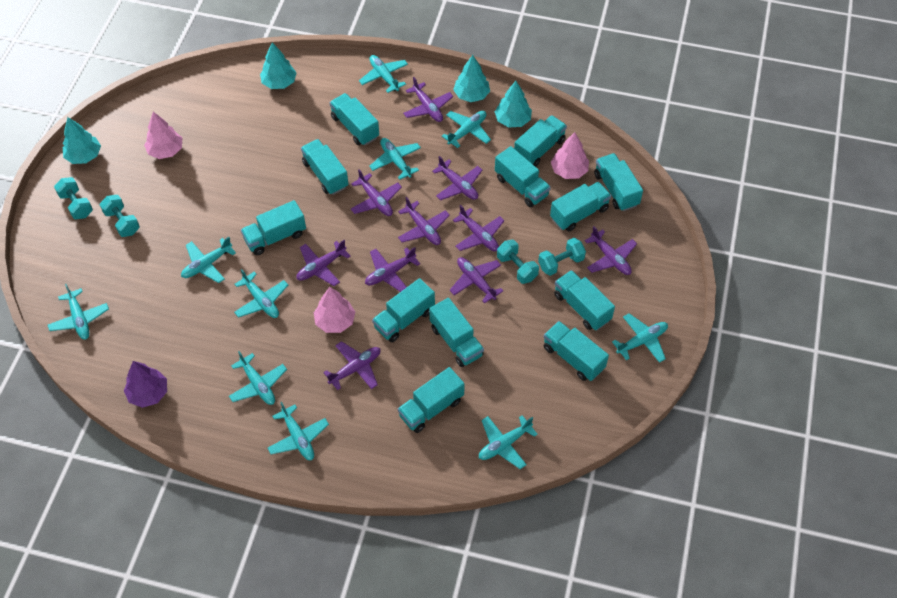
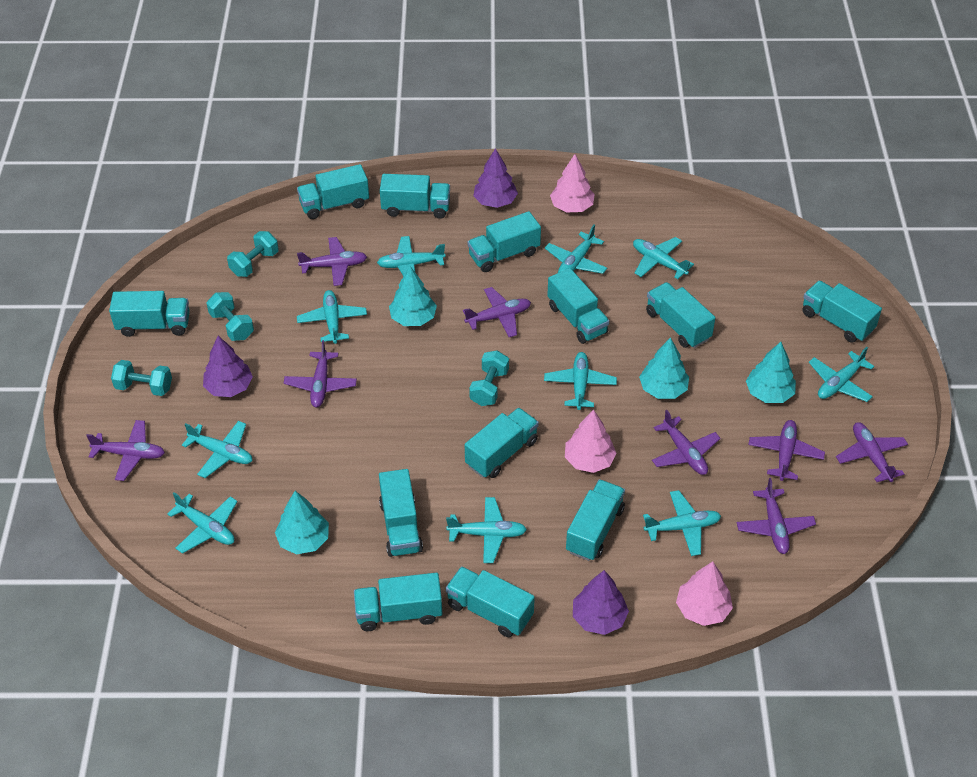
purple plane: [296,240,351,286] [323,341,380,390] [351,170,402,216] [365,247,420,292] [398,197,450,245] [403,77,453,122] [432,156,482,200] [449,257,503,304] [453,205,505,251] [585,226,637,275] = 10 -> [86,420,165,481] [284,340,357,408] [297,237,367,286] [463,287,531,337] [652,410,721,475] [737,478,816,554] [748,420,825,481] [836,422,908,482] = 8
purple tree: [124,361,167,408] = 1 -> [203,336,253,397] [473,148,518,208] [573,570,629,635] = 3

